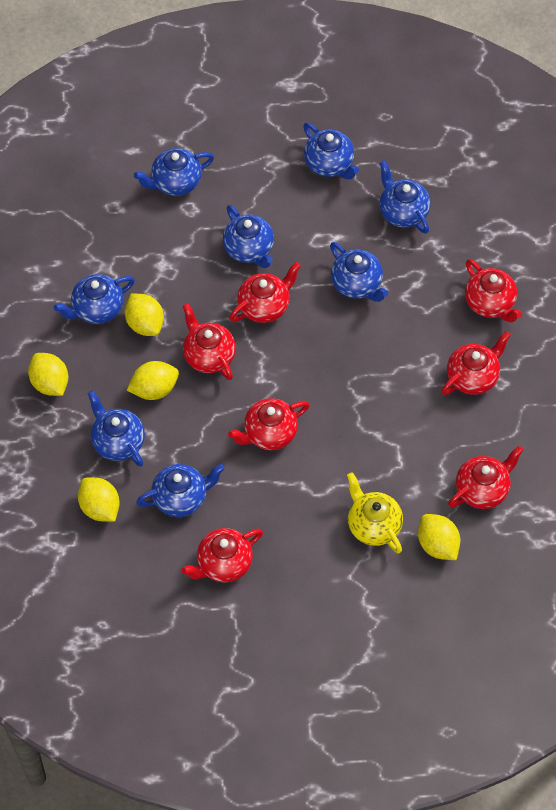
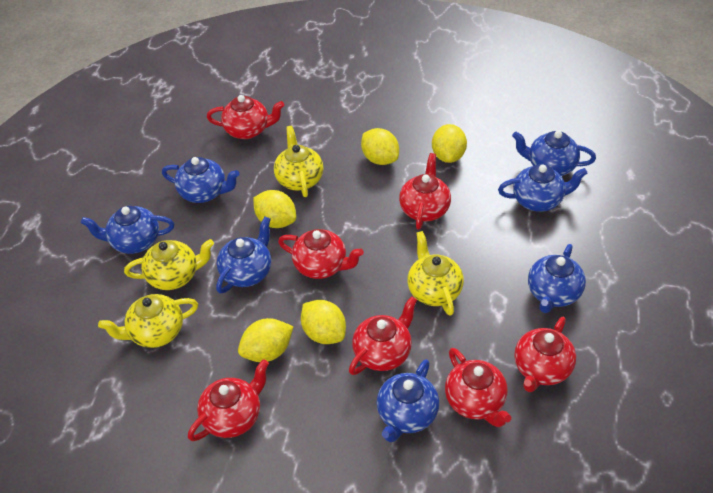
blue teapot: [54,274,135,324] [88,390,145,467] [134,148,214,196] [136,464,225,517] [223,205,274,268] [303,123,359,179] [330,242,389,302] [380,160,430,234] = 8 -> [81,206,174,254] [162,157,240,203] [216,217,271,294] [377,359,439,442] [498,164,587,212] [512,131,596,176] [528,244,586,313] = 7
yellow teapot: [347,472,403,553] = 1 -> [98,294,198,348] [124,239,214,290] [274,126,323,197] [407,231,464,316] = 4

